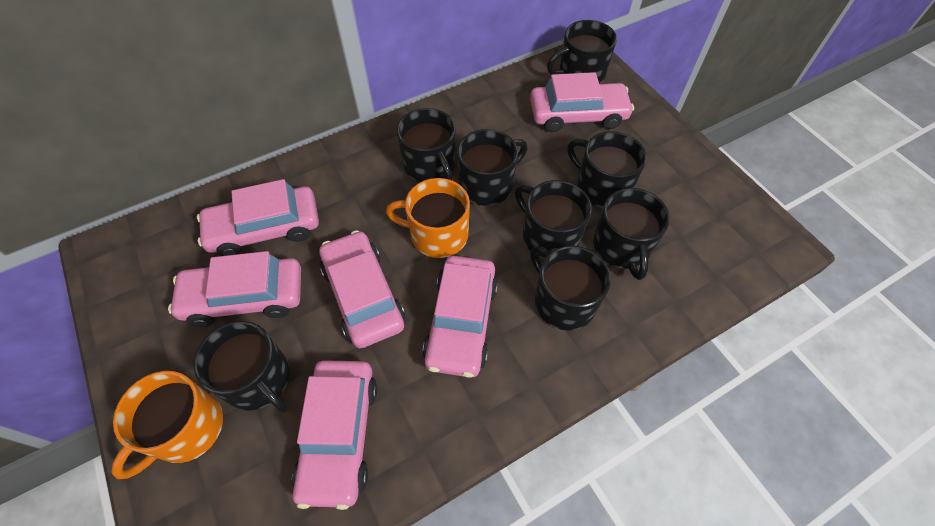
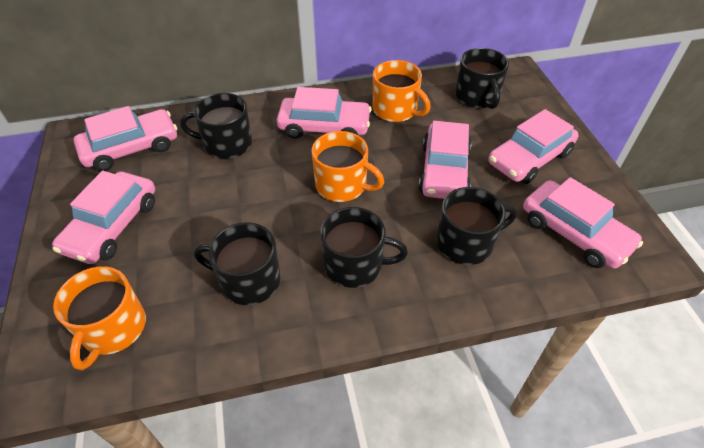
black mug: [194,321,290,413] [396,108,456,182] [457,129,528,206] [515,180,592,259] [530,246,611,331] [547,20,617,84] [567,131,646,208] [593,188,670,280] = 8 -> [180,93,252,159] [194,222,281,305] [320,207,408,288] [437,187,517,265] [456,48,509,109] = 5
orange mug: [111,371,223,479] [386,178,470,258] = 2 -> [53,266,146,370] [312,131,384,202] [373,60,431,122] = 3

